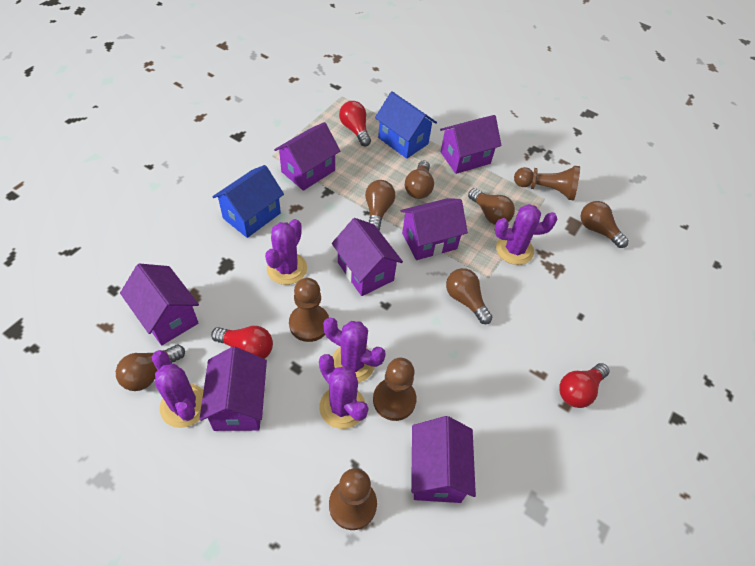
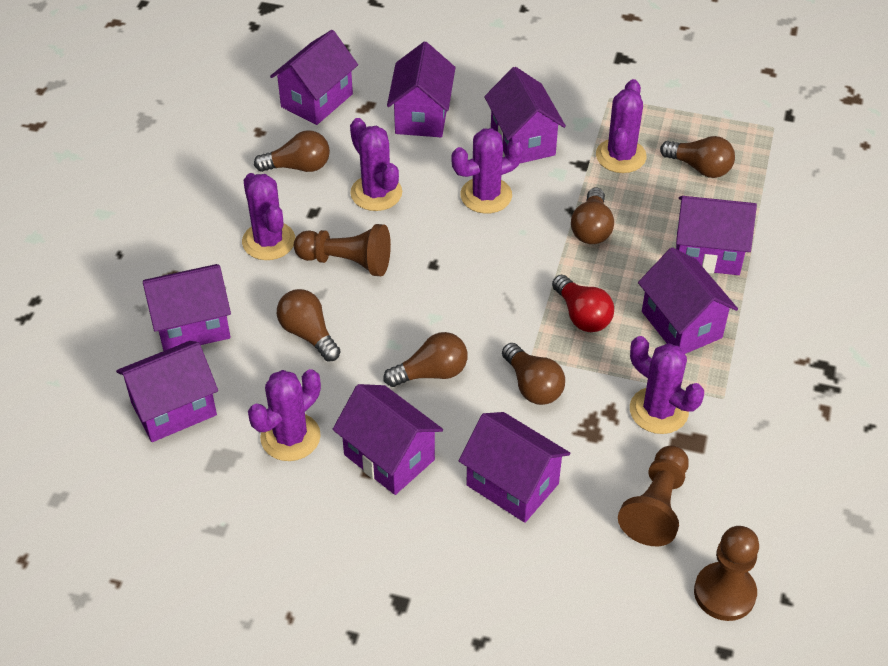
blue house: [213,165,284,238] [375,91,437,159] = 2 -> none = 0
brown pawn: [289,278,329,342] [329,468,377,530] [373,358,417,421] [514,166,580,200] = 4 -> [294,224,391,276] [618,445,689,546] [694,526,759,621] = 3
purple cactus: [152,350,204,428] [265,219,307,285] [319,354,369,429] [323,318,386,383] [495,204,557,265] = 5 -> [242,173,295,260] [248,369,321,461] [350,118,402,211] [451,128,523,214] [596,79,647,173] [630,336,704,434] = 6
purple house: [120,263,199,345] [199,347,267,431] [274,122,340,191] [332,218,403,296] [401,198,468,260] [411,416,476,503] [440,115,501,174] = 7 -> [116,341,218,442] [143,264,231,351] [270,30,358,125] [333,384,443,495] [387,42,456,137] [459,412,570,523] [484,67,566,163] [638,247,738,354] [676,196,757,275] = 9
red light bulb: [211,326,273,359] [339,101,371,146] [559,363,609,408] = 3 -> [552,275,614,332] = 1

